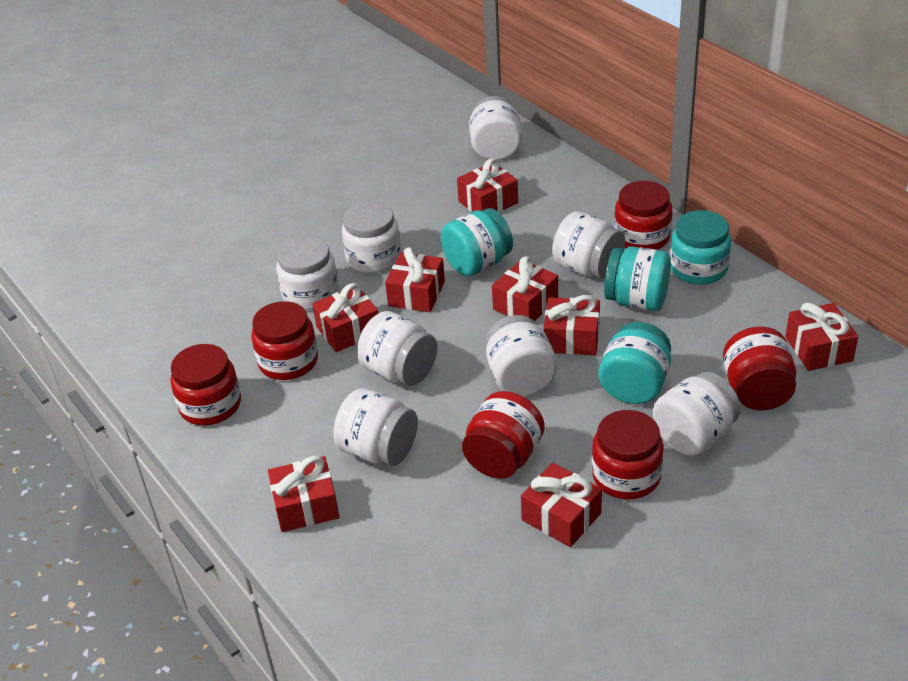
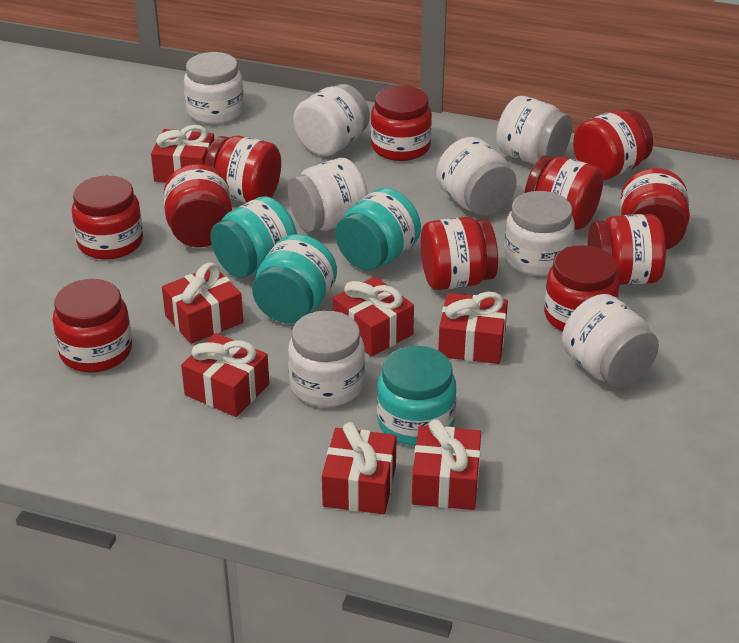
red gift: [268,456,339,532] [312,283,378,352] [385,247,445,312] [457,158,518,212] [492,256,558,321] [521,463,602,547] [543,295,600,355] [785,303,858,371] = 8 -> [151,125,214,183] [162,262,243,344] [181,333,269,417] [322,422,396,514] [333,276,414,357] [412,419,481,510] [438,291,508,364] = 7
red jar: [170,344,241,426] [251,301,318,380] [462,391,545,479] [592,410,664,499] [614,181,672,250] [723,326,796,411] = 6 -> [53,279,132,373] [72,176,143,260] [163,164,232,247] [204,136,281,203] [371,85,432,161] [421,217,498,290] [525,156,603,229] [544,245,620,332] [573,109,653,180] [588,214,666,285] [620,168,690,250] = 11

